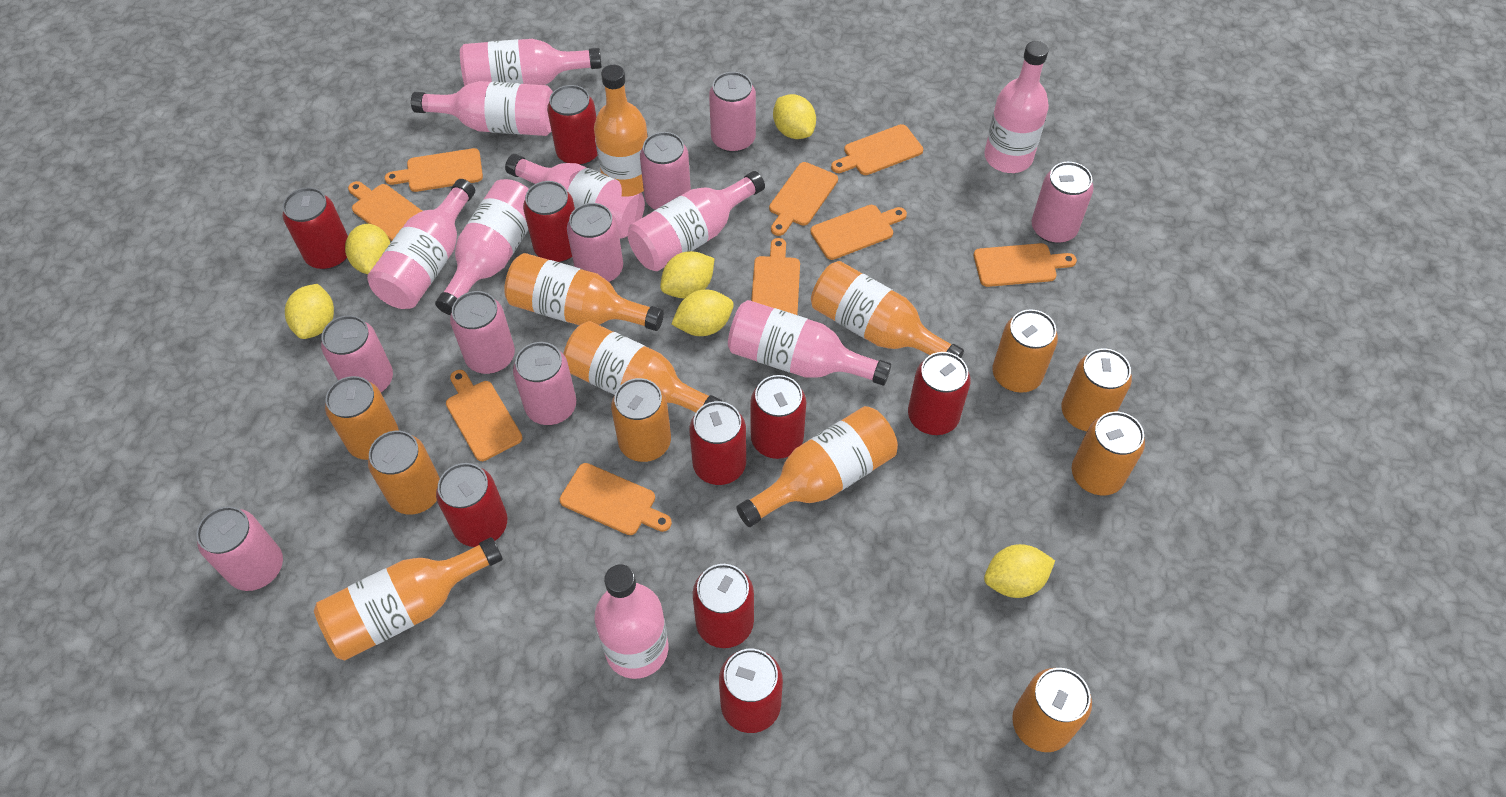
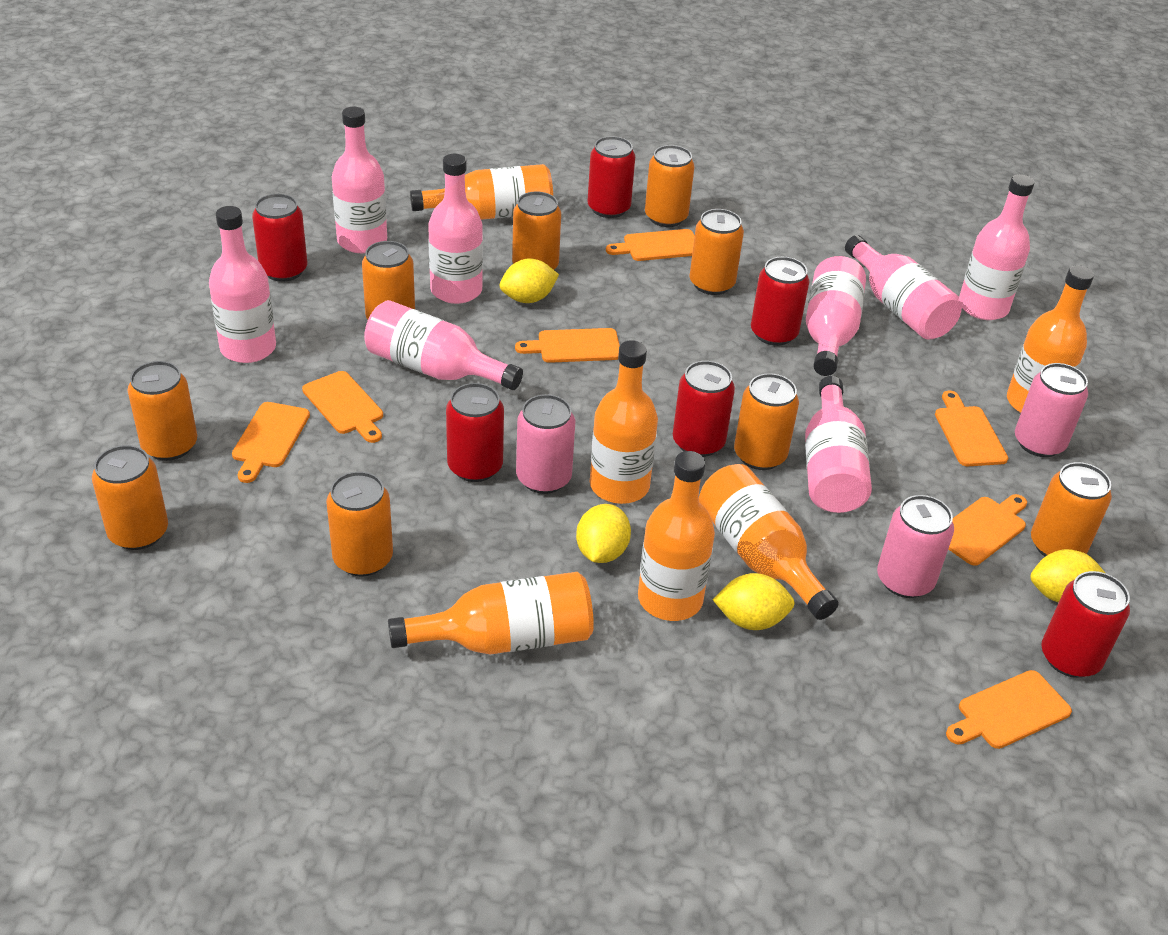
orange can: [325,376,399,460] [368,431,440,514] [611,378,671,462] [992,309,1058,393] [1012,668,1092,752] [1061,348,1132,431] [1072,412,1145,495] = 7 -> [92,445,168,550] [127,361,197,461] [326,471,393,577] [362,241,415,319] [512,192,561,270] [645,145,695,227] [689,209,744,295] [734,373,799,470] [1031,462,1112,556] = 9
orange cutting board: [348,181,422,241] [385,148,483,192] [446,370,523,461] [560,463,672,535] [751,238,800,315] [769,162,838,236] [810,205,907,260] [831,124,923,175] [974,243,1077,287] = 9 -> [232,402,310,483] [302,371,383,443] [515,328,620,363] [606,229,695,261] [935,391,1008,466] [946,670,1072,749] [948,494,1027,566] = 7
pink bottle: [367,179,475,309] [411,81,553,136] [435,179,529,315] [460,39,602,86] [505,154,645,239] [594,565,668,679] [628,171,765,271] [728,300,892,386] [984,41,1049,173] = 9 -> [209,206,276,363] [332,107,387,253] [364,300,523,390] [428,154,483,304] [805,376,872,513] [806,256,866,376] [845,235,962,340] [959,174,1034,320] = 8
pink can: [196,506,283,591] [321,315,393,393] [450,291,515,374] [513,342,576,425] [567,203,623,282] [640,132,691,210] [709,72,756,153] [1032,162,1094,244] = 8 -> [516,394,576,494] [877,495,954,598] [1015,363,1088,457] = 3
red can: [283,187,348,270] [436,463,507,547] [523,181,575,263] [547,85,597,166] [689,401,746,485] [693,564,754,648] [719,649,783,733] [751,375,806,459] [908,352,971,435] = 9 -> [252,194,307,282] [446,383,504,482] [587,136,635,218] [673,361,735,457] [751,257,809,346] [1041,571,1130,678] = 6
yellow lemon: [285,284,334,339] [345,223,390,274] [660,251,715,298] [671,290,734,336] [773,94,816,139] [984,544,1055,598] = 6 -> [500,258,559,303] [576,504,631,563] [713,573,795,630] [1030,549,1105,603] = 4

